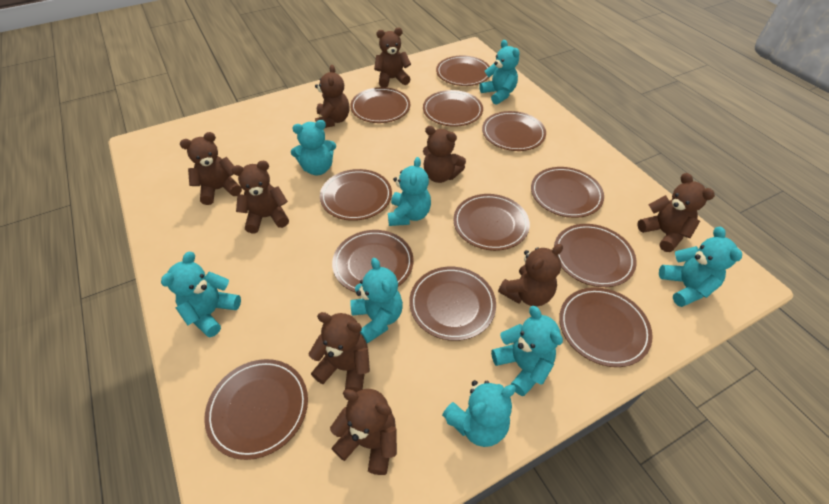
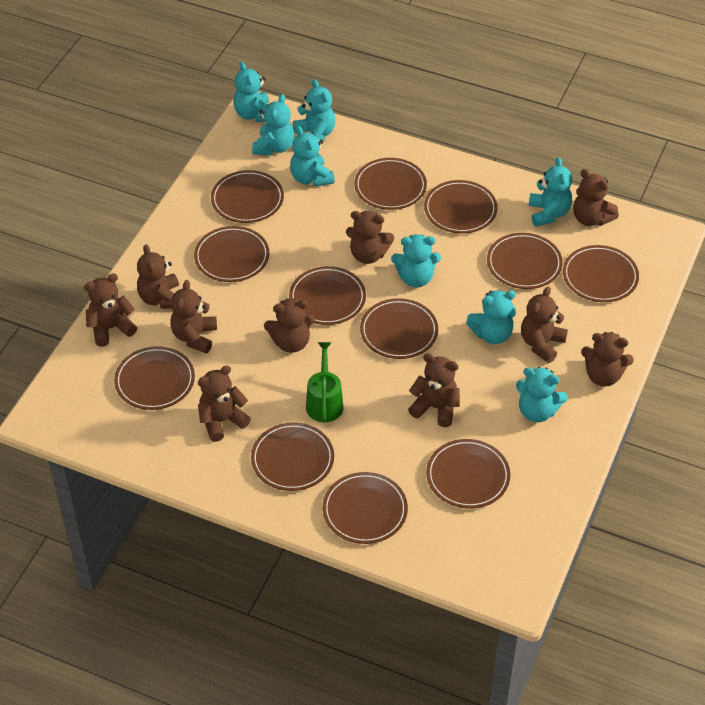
brown teddy bear: [180,132,242,205] [231,161,289,233] [309,312,370,392] [315,65,350,128] [330,389,397,475] [374,28,411,87] [423,126,466,183] [498,244,563,307] [637,173,715,252] = 9 -> [84,273,137,347] [137,244,179,309] [170,280,217,353] [198,365,251,442] [264,298,315,353] [346,211,394,264] [408,354,460,427] [521,287,568,363] [573,169,619,226] [581,332,634,387] = 10
green watering can: none = 0 -> [306,342,344,422] = 1

